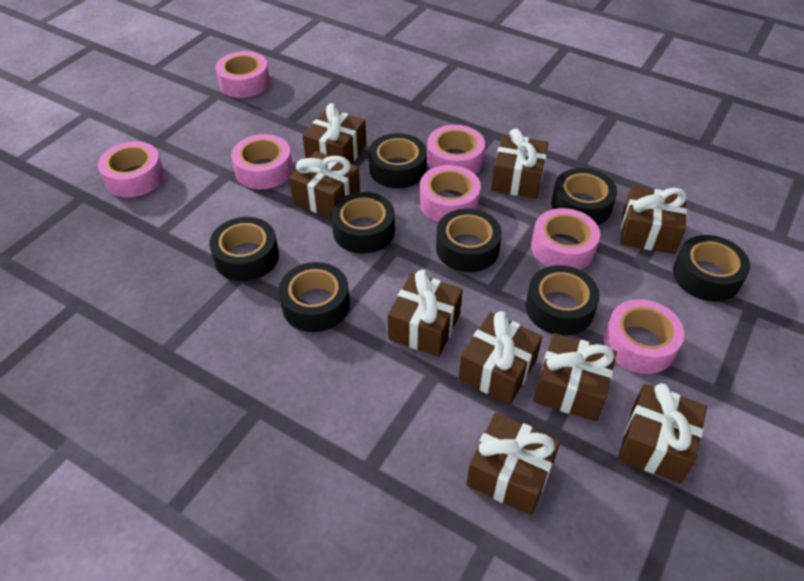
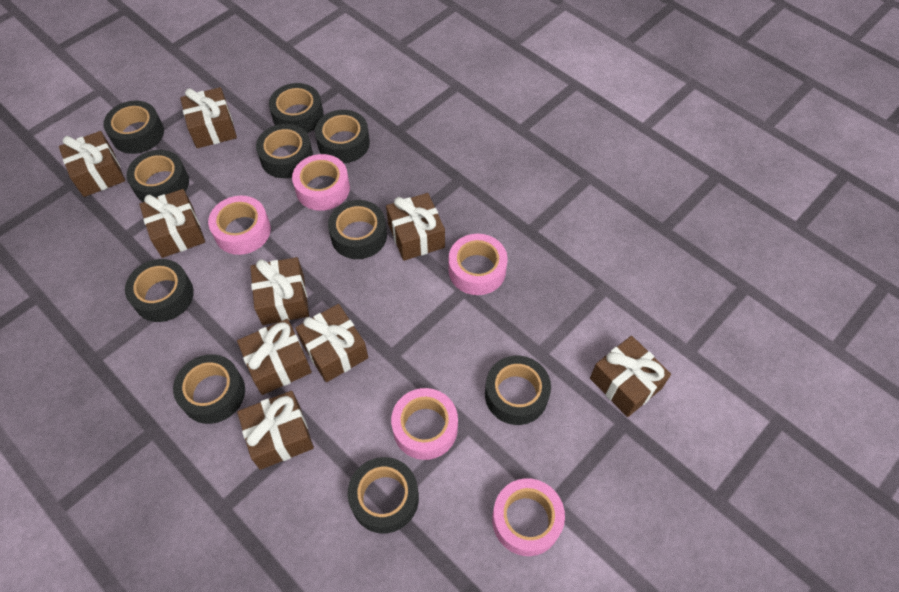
black tape: [209,217,279,281] [279,262,350,332] [331,192,395,254] [369,133,427,188] [436,209,502,272] [526,265,600,336] [551,168,617,225] [673,235,750,302] = 8 -> [103,101,164,154] [125,259,194,322] [127,150,189,202] [173,354,245,424] [256,124,313,178] [269,83,324,133] [315,110,370,163] [328,200,387,259] [348,457,419,533] [485,356,551,425] = 10
pink tape: [98,141,164,197] [215,51,270,98] [231,134,293,189] [419,165,481,222] [427,125,485,174] [531,208,600,270] [604,299,684,374] = 7 -> [208,196,271,255] [292,154,350,211] [391,388,458,460] [448,234,508,295] [492,478,565,556] = 5

